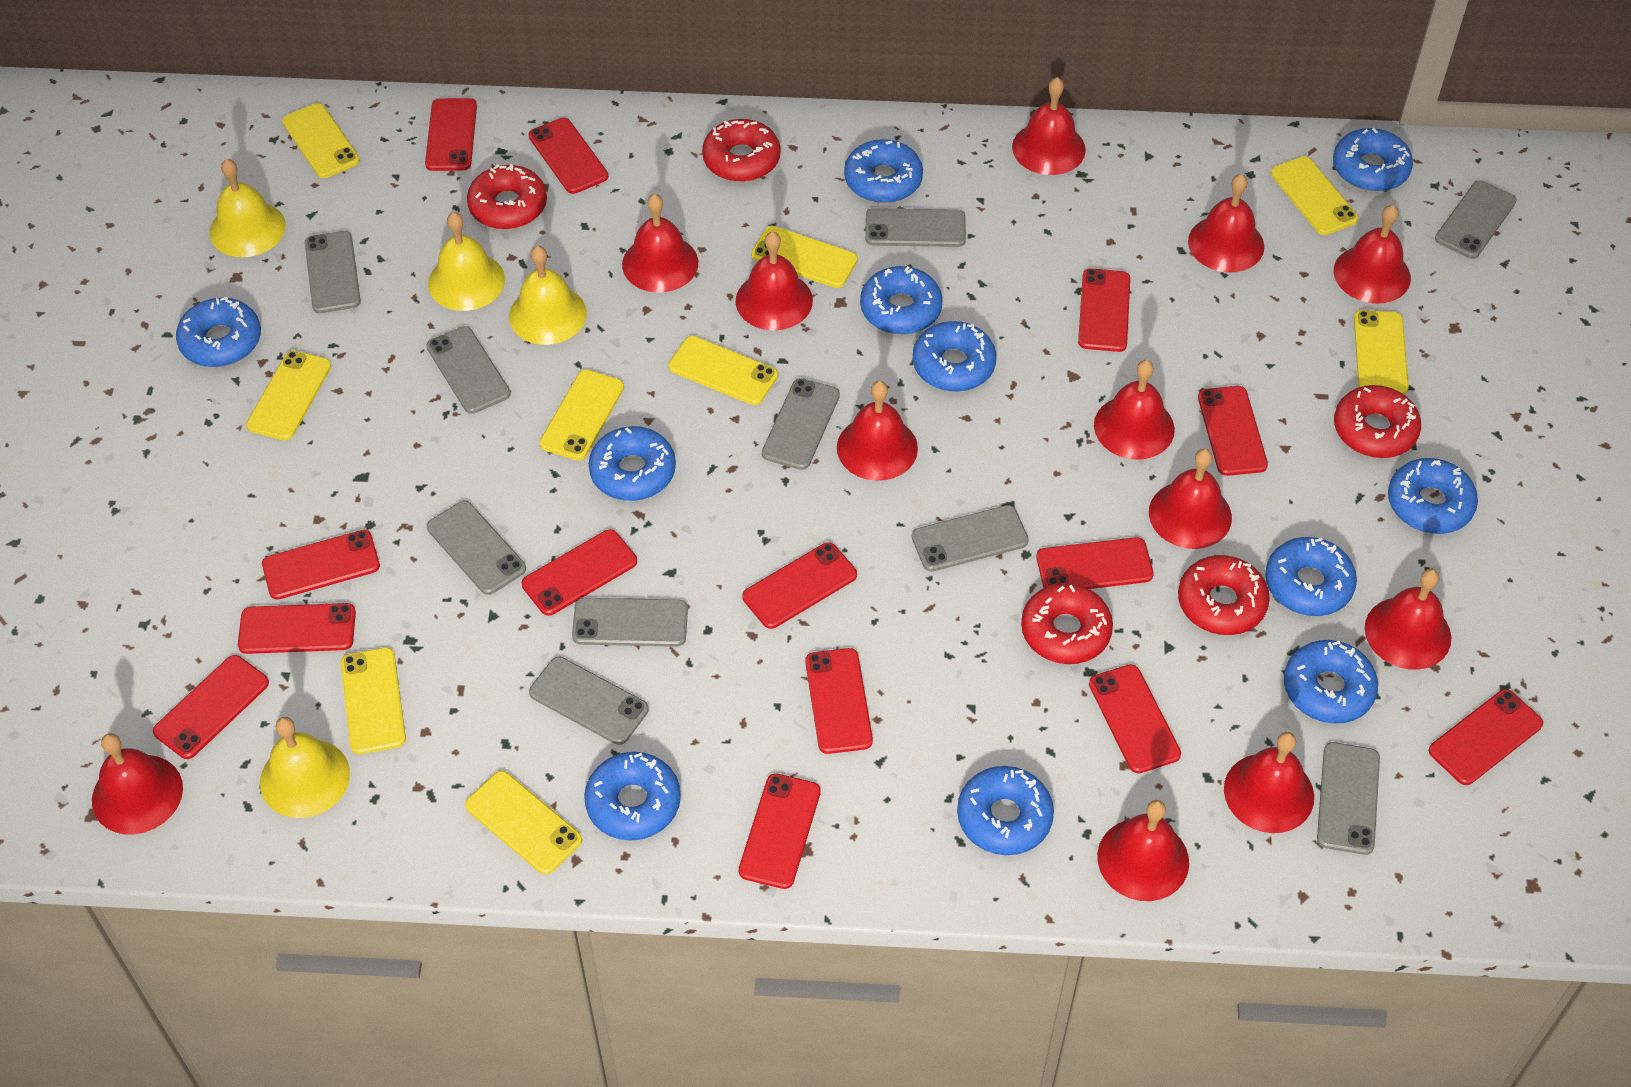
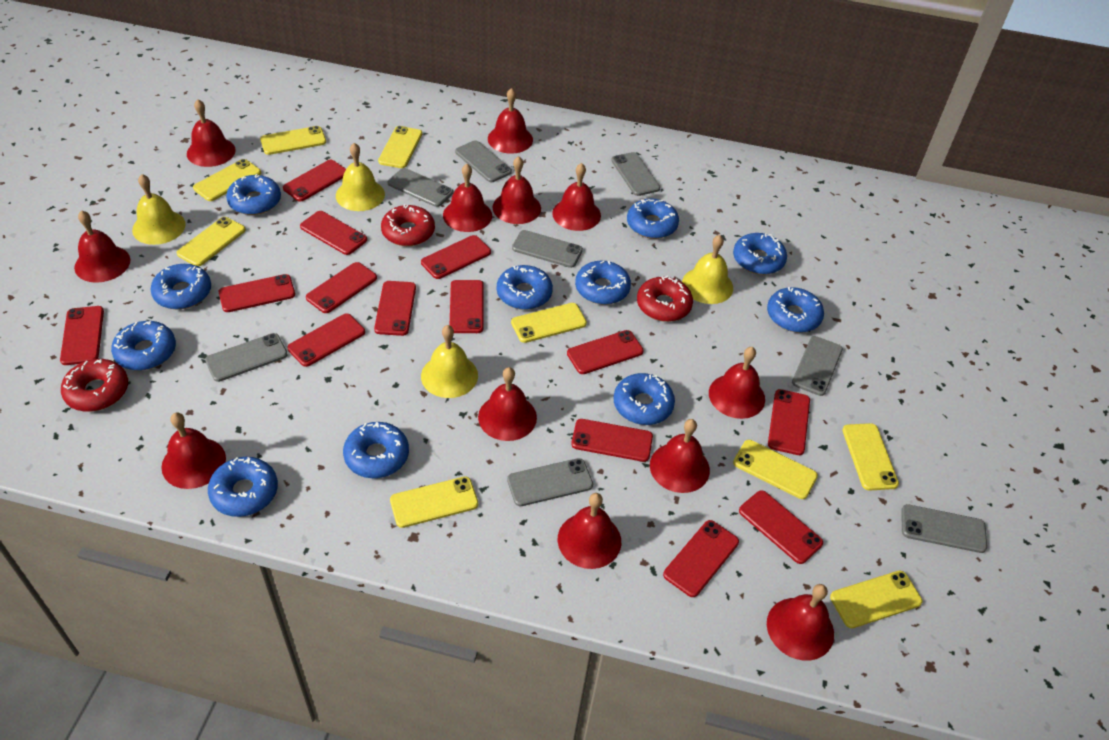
grey phone: [305,231,361,313] [426,326,511,414] [427,501,526,595] [529,657,649,745] [572,598,688,647] [762,378,840,470] [865,208,966,247] [912,505,1029,572] [1317,742,1380,855] [1435,180,1517,259] = 10 -> [205,333,288,382] [388,168,453,207] [455,140,512,182] [507,458,593,506] [512,230,583,268] [611,152,660,196] [792,336,843,396] [901,504,987,553] = 8
red donut: [467,164,547,230] [702,119,780,182] [1021,583,1113,664] [1178,555,1270,635] [1334,385,1421,458] = 5 -> [61,359,128,412] [381,204,435,246] [637,276,693,322] = 3

